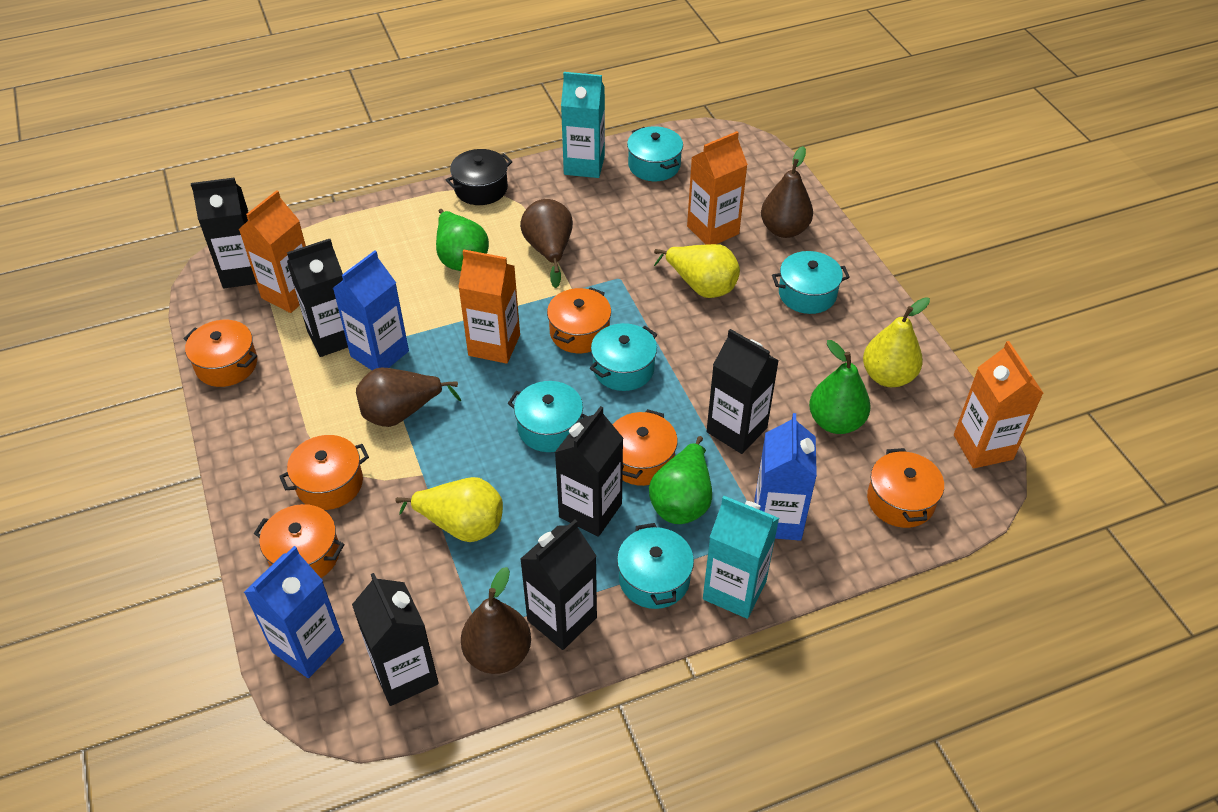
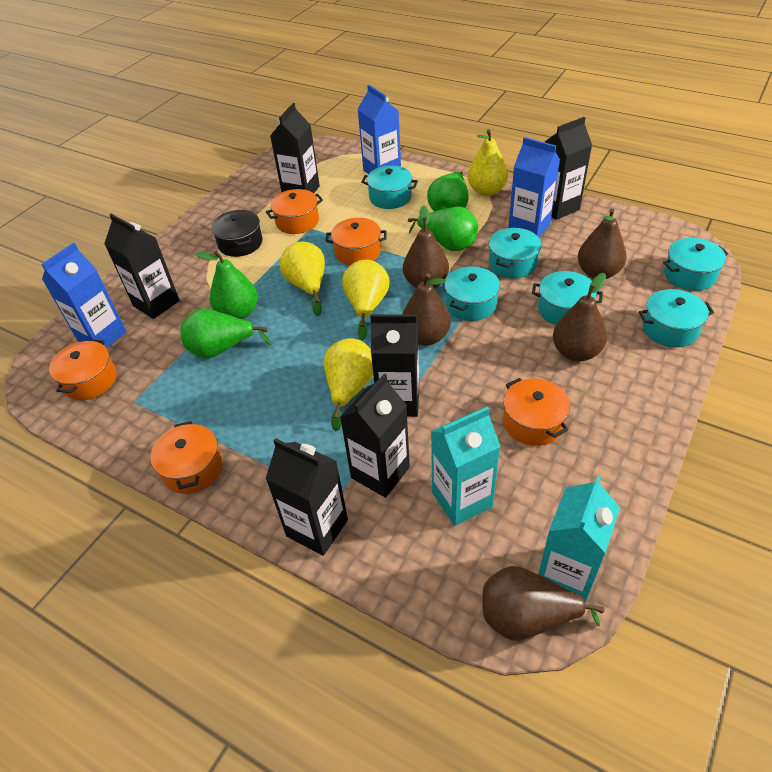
brown pear: [356,367,461,427] [461,567,531,674] [520,199,573,288] [761,146,813,238] = 4 -> [402,273,451,346] [403,205,449,288] [482,566,605,641] [553,273,607,362] [578,208,626,279] = 5
green pear: [436,209,489,271] [649,436,712,524] [809,340,871,434] = 3 -> [180,308,272,358] [195,250,258,319] [408,206,478,251] [427,172,469,211] = 4
orange carton: [239,190,306,313] [458,249,520,364] [687,131,748,245] [954,341,1044,469] = 4 -> none = 0
orange pot: [184,320,257,387] [254,504,345,578] [279,435,369,510] [547,287,611,353] [613,409,678,486] [867,448,944,528] = 6 -> [49,339,117,400] [150,421,223,494] [266,189,323,234] [326,218,387,266] [503,378,570,446] = 5
turquoise pot: [507,381,588,452] [590,323,657,391] [617,523,694,609] [627,126,683,181] [772,251,850,314] = 5 -> [361,166,418,209] [445,267,500,321] [488,228,541,278] [532,271,603,325] [639,289,714,347] [663,238,729,291] = 6
yellow pear: [395,477,503,542] [654,244,740,298] [863,297,930,387] = 3 -> [279,241,325,316] [324,338,374,432] [342,260,390,341] [468,129,508,196] = 4

